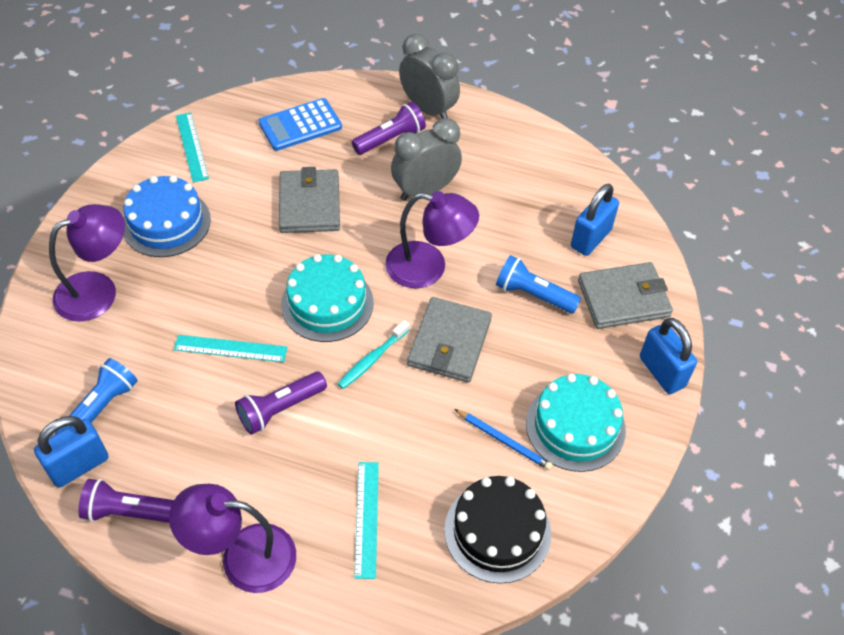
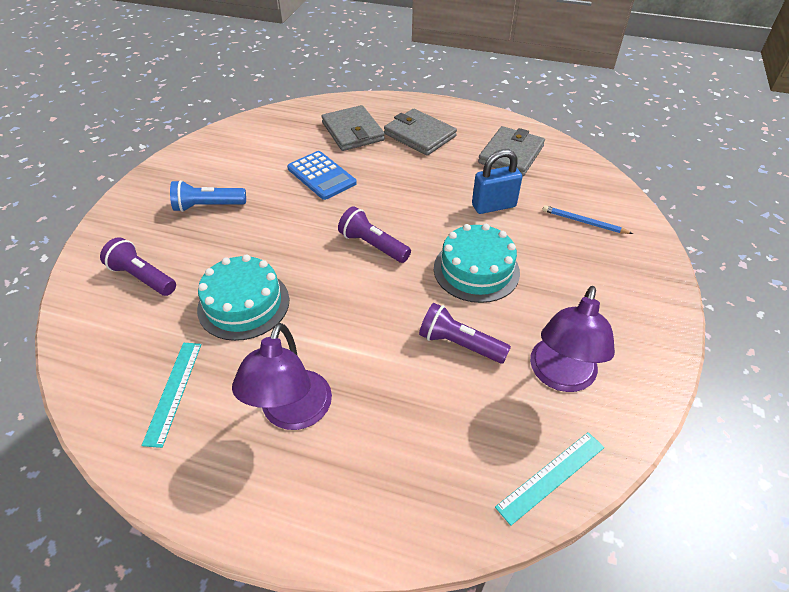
black cake: [444,476,551,584] = 1 -> none = 0
blue cake: [123,175,211,257] = 1 -> none = 0
blue flashlight: [55,358,138,435] [496,255,581,314] = 2 -> [170,180,246,212] = 1
blue padlock: [34,416,108,488] [571,184,619,256] [640,318,697,394] = 3 -> [472,150,522,214] = 1
grey clock: [391,118,462,201] [399,34,460,118] = 2 -> none = 0
purple lamp: [49,204,125,322] [169,484,296,593] [385,191,479,288] = 3 -> [232,323,332,430] [530,286,615,392] = 2
turquoise ruler: [174,335,287,362] [176,112,209,182] [354,462,379,579] = 3 -> [141,343,202,448] [495,432,604,526] = 2
turquoise toothbrush: [338,320,410,389] = 1 -> none = 0

